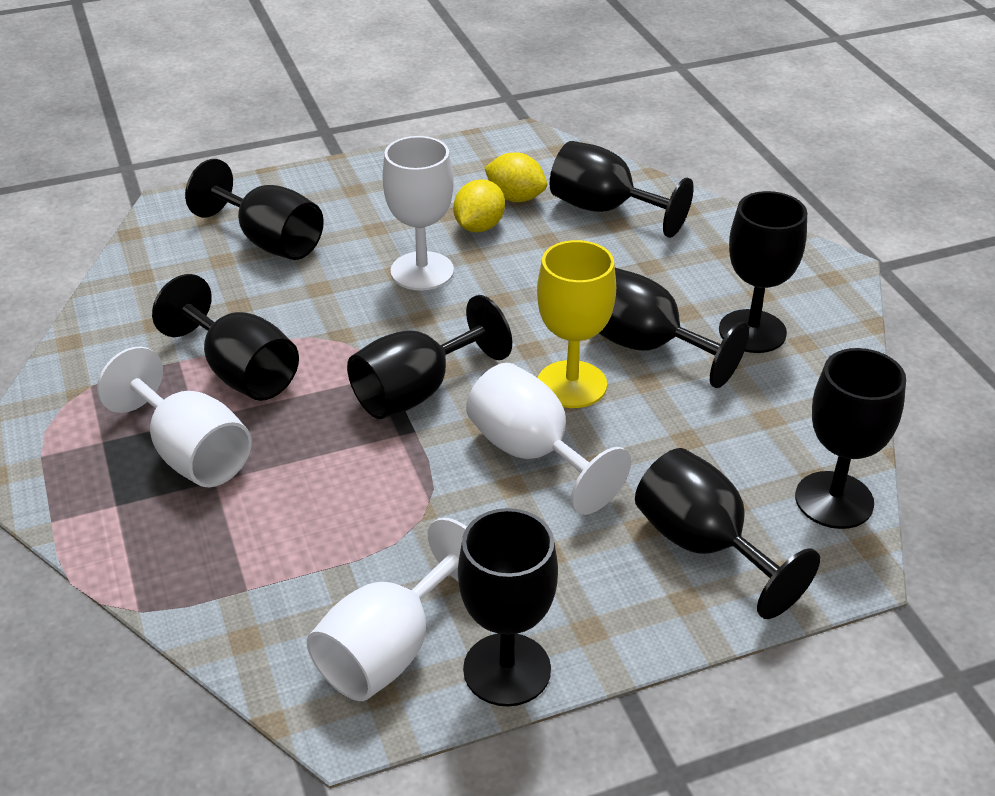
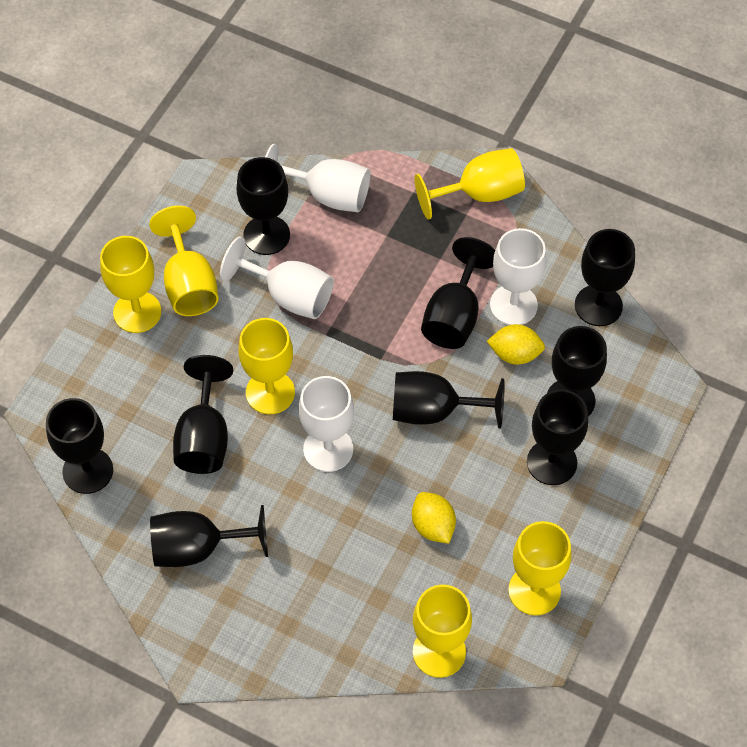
yellow goblet: [537,240,616,408] = 1 -> [100,236,161,333] [149,205,219,316] [239,318,295,414] [413,585,472,678] [415,148,525,220] [508,521,571,615] = 6

